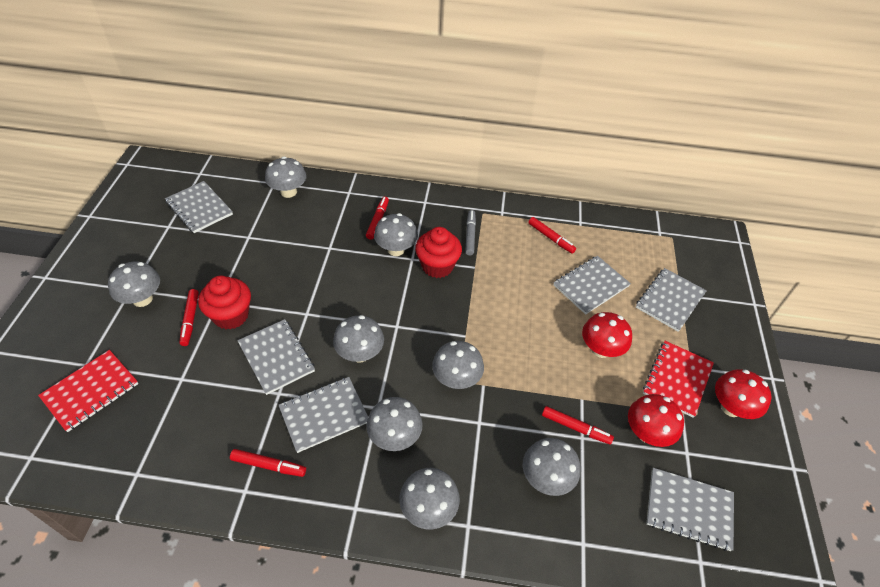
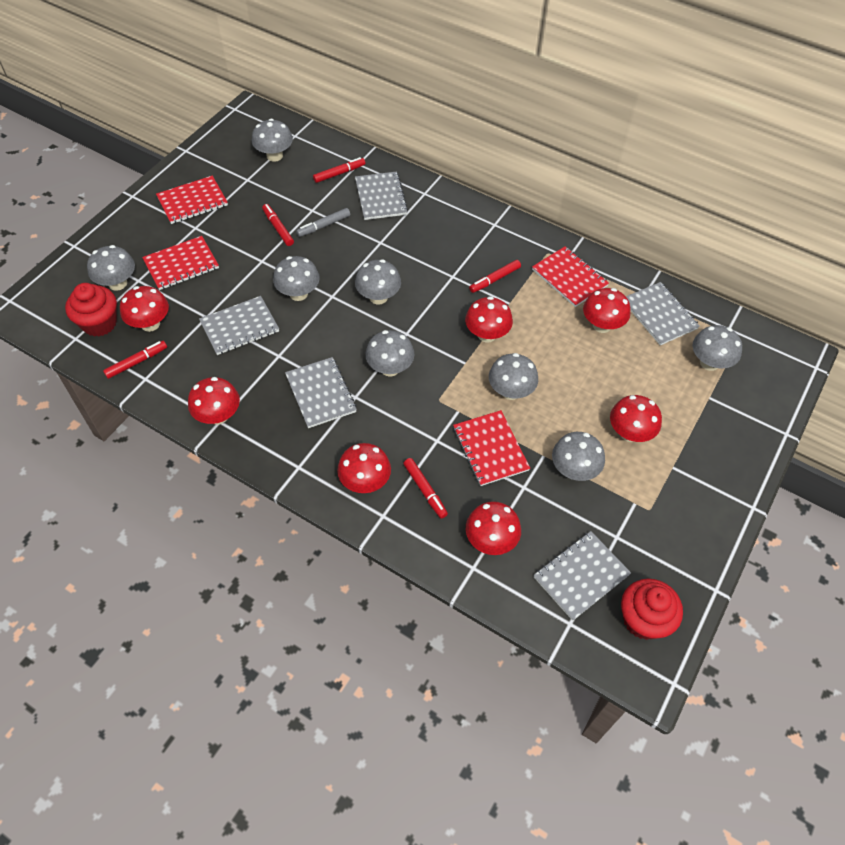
grey notebook: [165,181,233,233] [237,319,315,395] [279,377,368,453] [554,256,631,315] [636,268,707,332] [646,468,734,551] = 6 -> [199,296,279,355] [285,357,357,428] [355,172,408,220] [534,531,631,621] [626,282,700,345] = 5
red mushroom: [582,312,632,358] [628,394,684,447] [715,369,772,419] = 3 -> [120,286,169,332] [188,377,240,425] [337,443,391,493] [465,296,513,342] [466,501,521,555] [583,288,630,333] [610,395,662,442] = 7
red notebook: [38,350,138,432] [643,341,714,418] = 2 -> [142,236,219,290] [156,176,228,224] [453,410,530,486] [532,246,609,307] = 4

